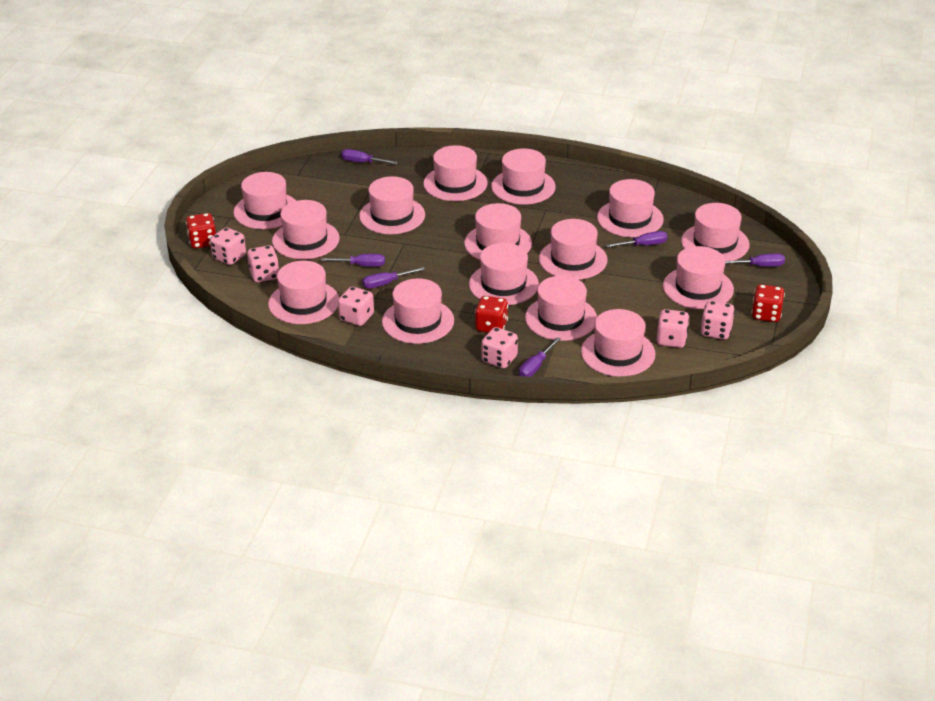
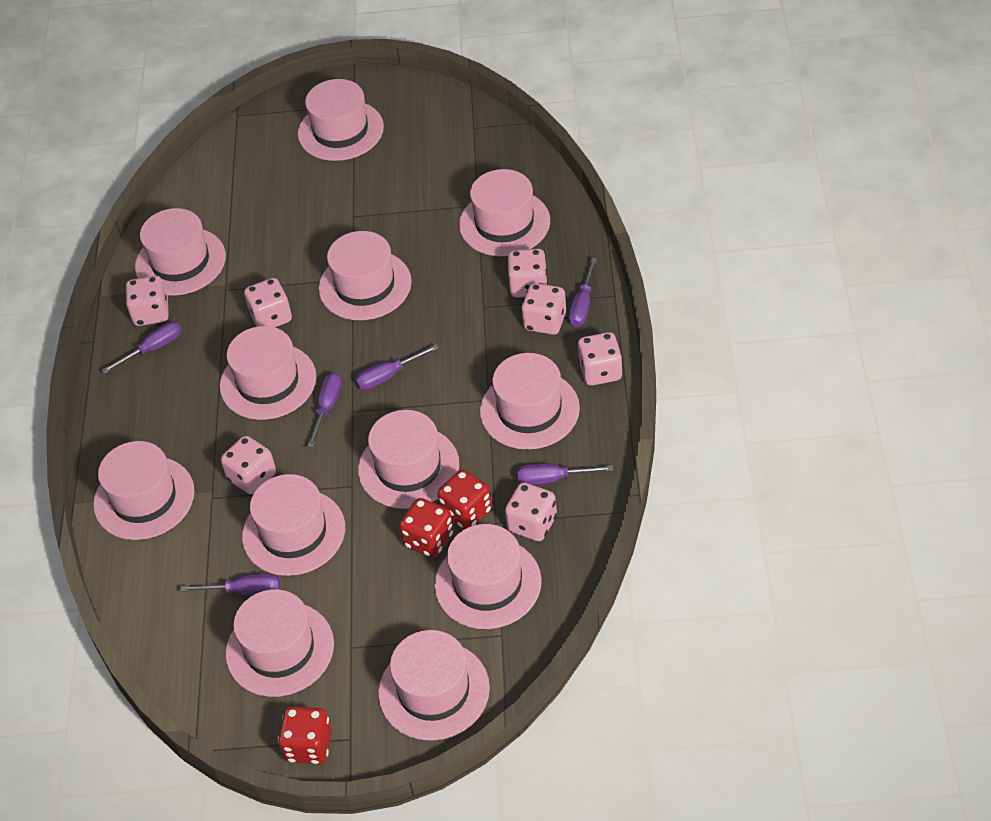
pink dice: [210,228,246,265] [247,245,279,282] [338,287,374,326] [481,327,518,369] [657,309,690,348] [700,301,735,340] = 6 -> [125,276,169,326] [221,436,276,494] [244,278,292,327] [505,483,557,541] [507,249,548,298] [521,283,566,335] [578,332,623,386] = 7
pink hat: [233,172,296,229] [268,261,339,324] [272,200,340,259] [359,176,425,234] [382,278,454,344] [423,145,487,201] [464,203,532,260] [469,243,539,305] [491,148,556,205] [525,276,597,341] [539,219,607,280] [581,309,656,377] [597,179,664,237] [663,246,734,309] [681,203,750,261] = 15 -> [93,441,195,540] [135,208,226,296] [220,326,316,420] [226,589,334,697] [242,474,345,576] [298,79,384,161] [318,231,412,320] [358,410,459,509] [378,630,490,741] [434,524,542,629] [459,169,550,256] [480,353,580,450] = 12

